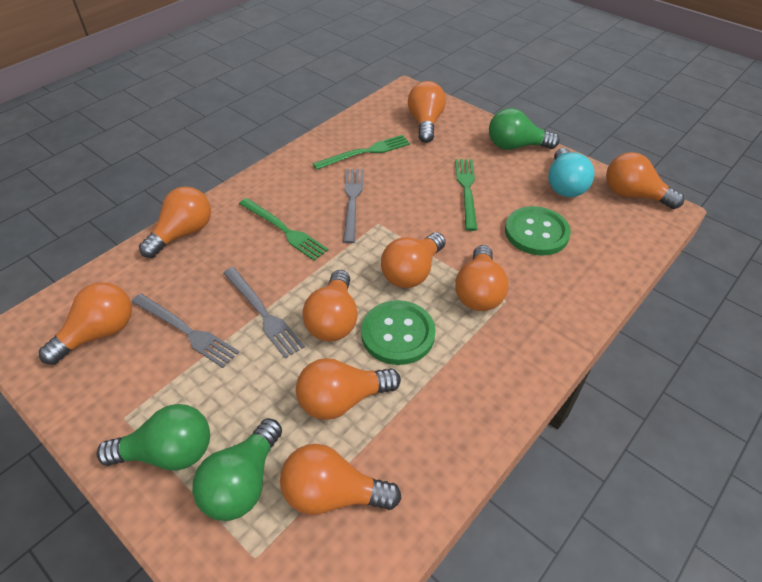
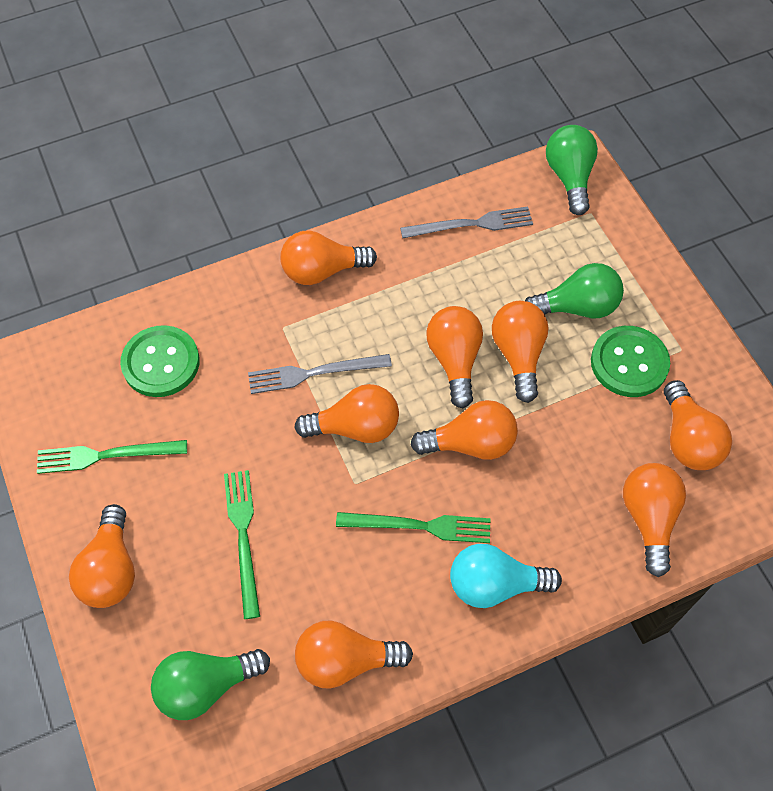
grey fork: [131,294,239,368] [223,267,305,359] [343,169,364,244] = 3 -> [248,354,392,394] [400,207,533,238] = 2

